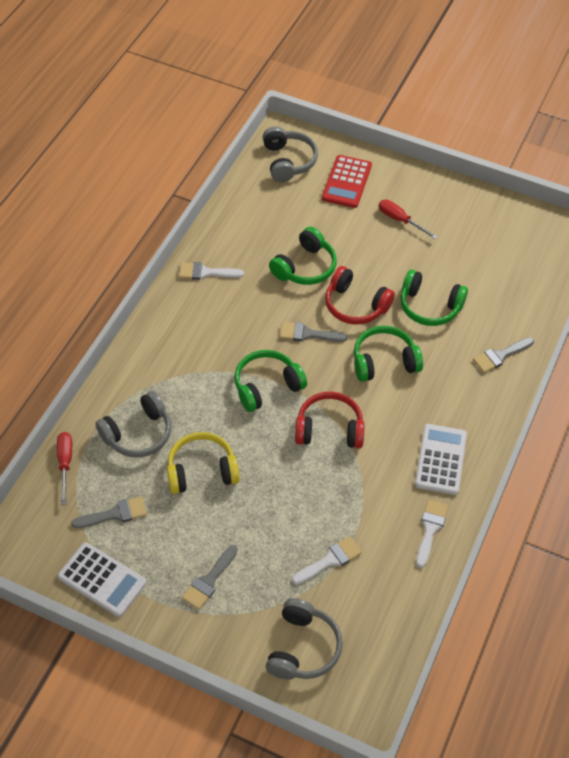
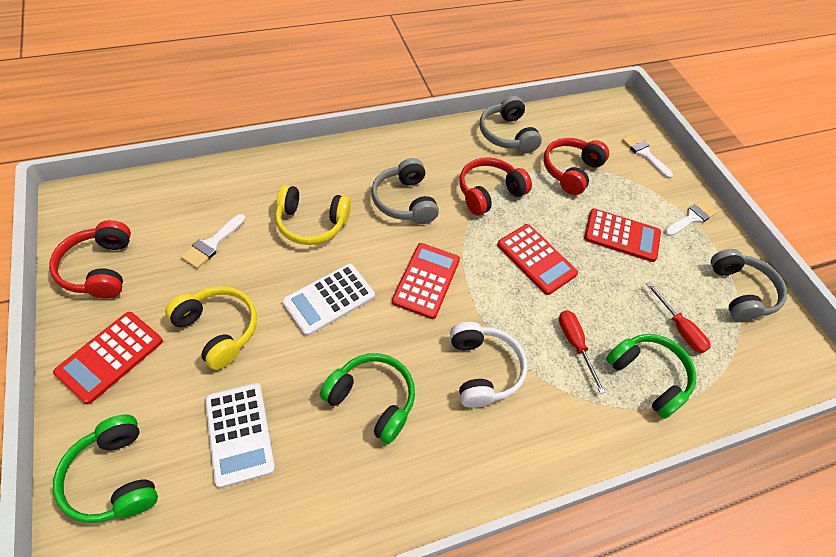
green headphones: [234,350,307,412] [269,227,337,285] [354,326,423,382] [401,270,468,326] = 4 -> [53,415,158,523] [320,353,415,444] [606,334,696,419] = 3
grey brush: [71,496,147,528] [182,545,238,610] [280,322,347,342] [473,337,534,373] = 4 -> none = 0
red calculator: [322,155,372,208] = 1 -> [53,312,163,404] [392,243,460,319] [497,224,578,295] [584,209,661,262] = 4
red headphones: [295,392,365,448] [325,266,395,325] = 2 -> [49,220,131,299] [459,157,532,216] [543,138,609,195] = 3
white headphones: none = 0 -> [450,322,528,408] = 1
yellow headphones: [167,432,240,494] = 1 -> [165,286,257,370] [275,185,351,245] = 2

